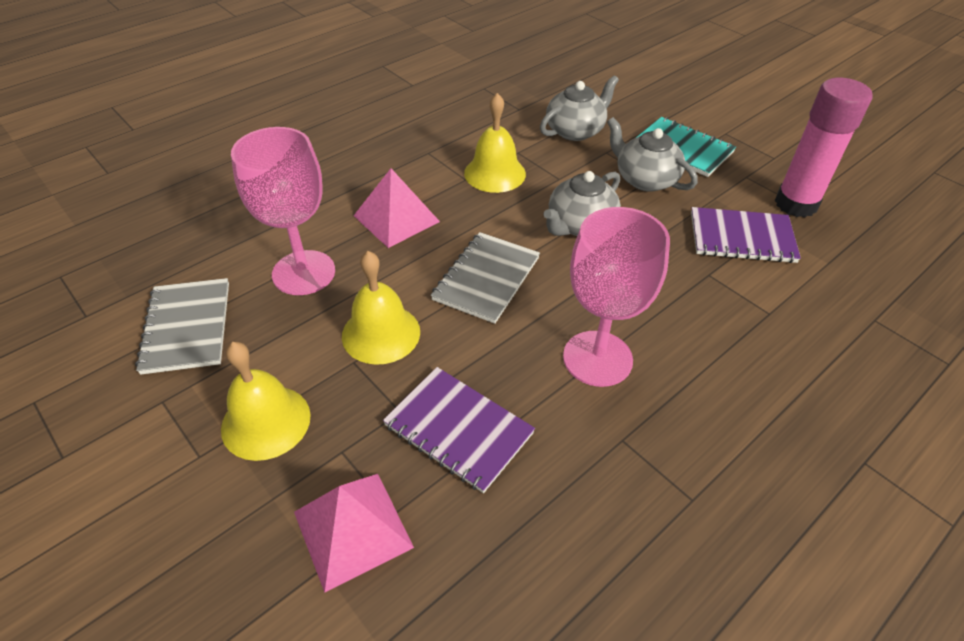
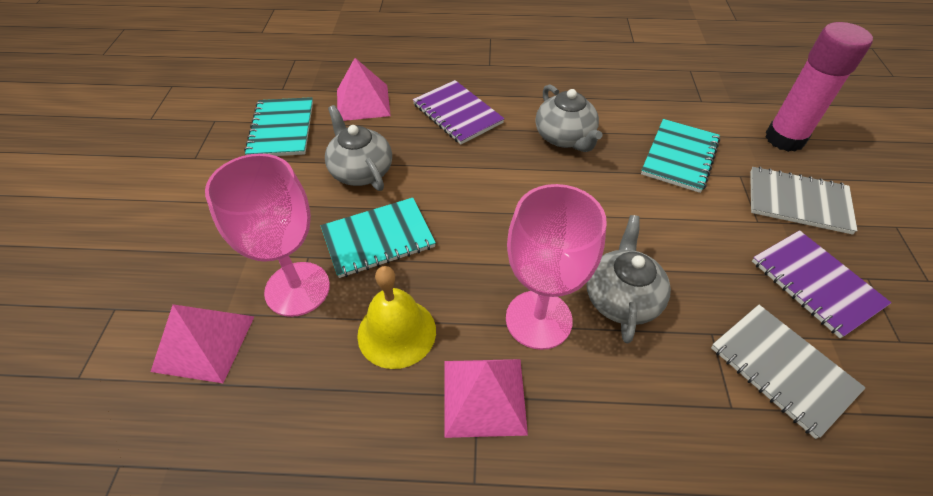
pink pyramid: [294,474,414,593] [354,168,440,248] = 2 -> [151,304,255,383] [337,58,391,121] [444,359,528,438] = 3
turquoise notebook: [636,117,736,177] = 1 -> [244,97,313,156] [321,198,436,278] [641,119,720,193] = 3
yellow bell: [221,342,311,461] [342,251,420,365] [464,93,526,193] = 3 -> [357,266,436,369] = 1

